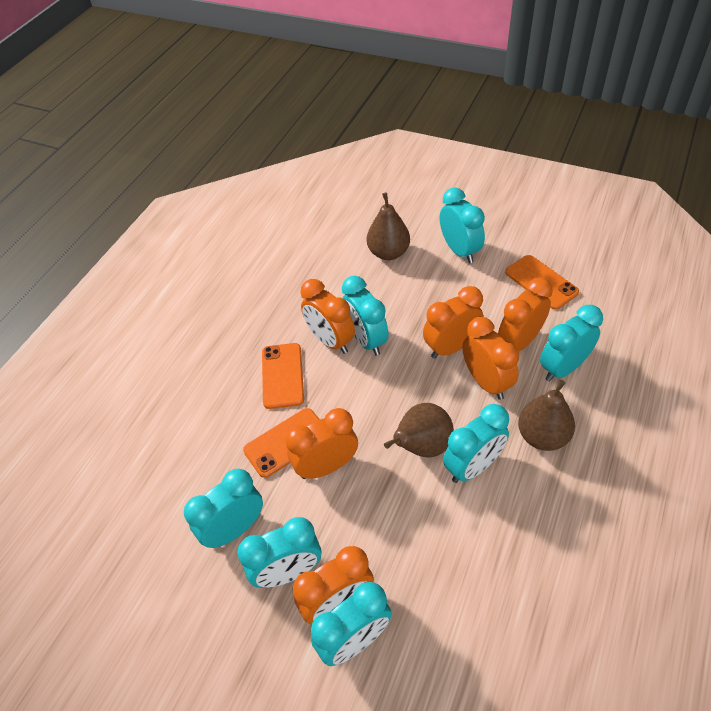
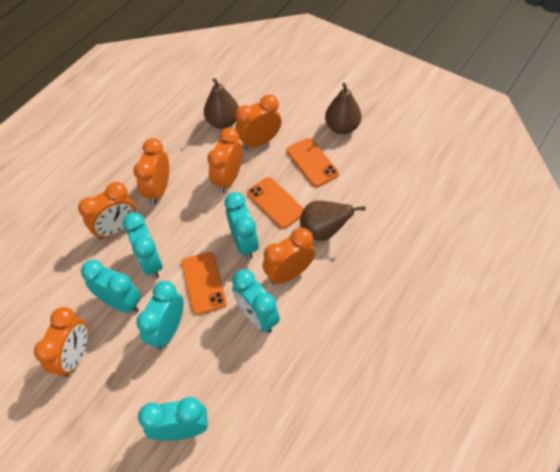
turquoise clock: [184,469,263,548] [237,517,321,588] [311,582,392,666] [342,276,389,355] [440,187,485,263] [443,404,509,483] [540,305,603,382] = 7 -> [81,260,141,313] [123,212,163,279] [136,281,184,350] [138,397,208,441] [225,192,259,259] [232,269,280,333] = 6

